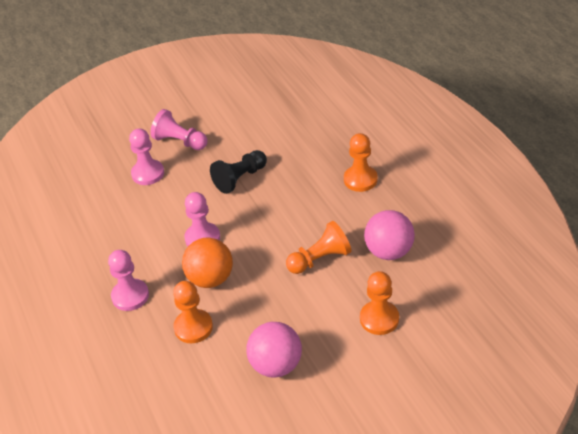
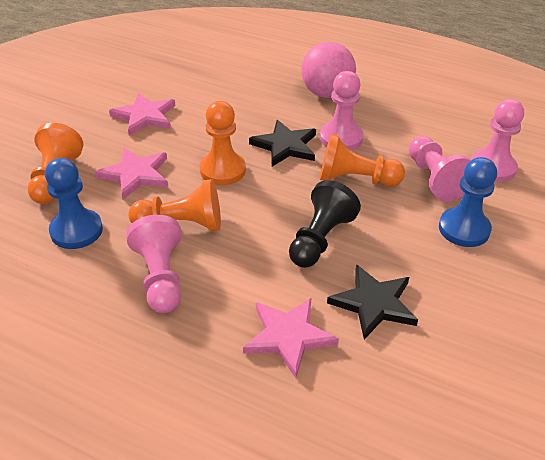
black star: none = 0 -> [249,120,316,167] [327,265,418,340] = 2
blue pawn: none = 0 -> [45,158,103,249] [439,157,497,247] = 2
orange ball: [182,238,233,288] = 1 -> none = 0
pink ball: [246,322,302,378] [364,210,415,260] = 2 -> [301,42,356,98] = 1
pink star: none = 0 -> [95,148,168,199] [109,93,175,136] [243,298,339,378] = 3

